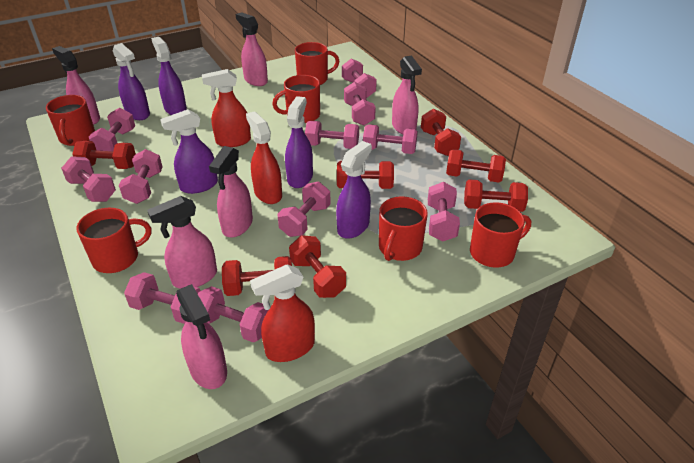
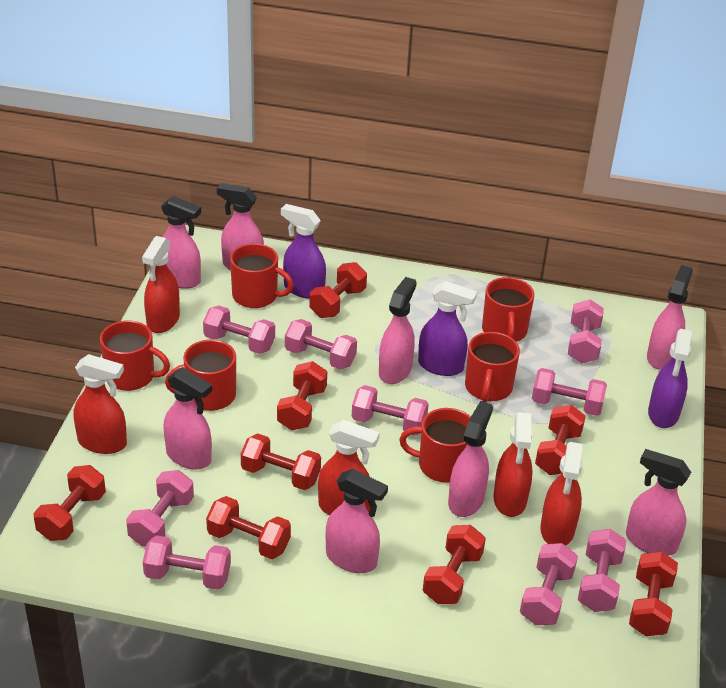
pink dumbbell: [61,156,116,202] [89,108,135,151] [119,149,163,204] [124,272,201,324] [198,286,268,342] [277,182,331,237] [305,121,359,149] [342,59,377,98] [344,82,376,125] [363,124,418,154] [428,182,460,241] = 11 -> [126,470,194,546] [143,535,231,590] [203,306,275,354] [285,319,357,370] [352,385,429,436] [520,543,578,625] [532,368,607,416] [568,299,604,363] [578,529,626,612] = 9
pink spray bottle: [52,46,100,125] [147,196,217,289] [176,284,227,389] [209,146,253,238] [235,12,268,86] [392,55,422,134] = 6 -> [161,196,201,289] [163,367,212,469] [217,183,264,271] [326,469,388,573] [379,277,417,384] [448,401,493,517] [626,449,691,556] [647,265,693,370] = 8
purple spray bottle: [113,43,150,120] [151,37,187,115] [160,109,218,194] [285,96,313,188] [336,141,372,239] = 5 -> [281,204,326,299] [418,281,477,376] [648,329,692,428] = 3
red dumbbell: [72,141,136,169] [222,256,292,296] [289,235,346,298] [337,161,394,189] [421,109,461,156] [446,149,506,183] [464,179,528,212] = 7 -> [33,465,106,541] [206,496,291,559] [241,434,321,490] [277,361,327,430] [309,262,367,318] [423,525,486,604] [535,405,586,475] [629,551,678,636] = 8
red spray bottle: [202,69,251,147] [246,111,282,204] [250,264,315,362] = 3 -> [73,354,127,454] [142,236,180,333] [318,420,380,516] [493,412,533,517] [540,442,583,546] = 5

